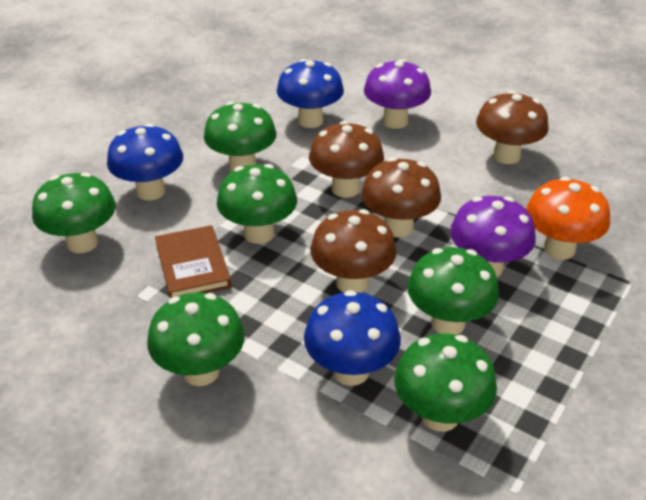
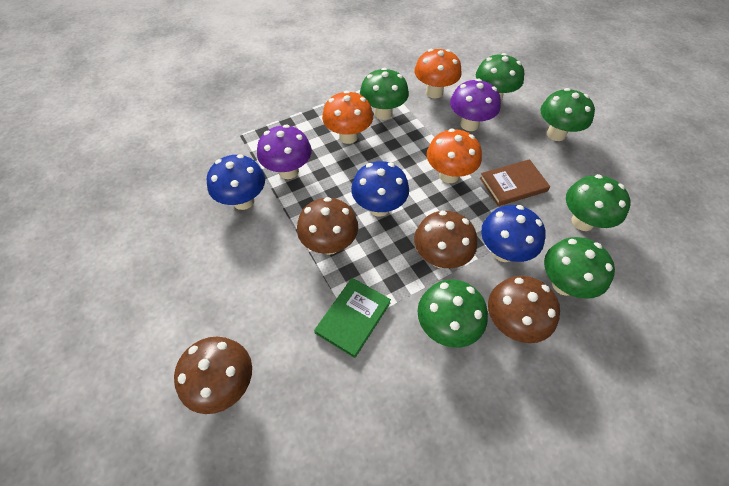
green book: none = 0 -> [314,278,391,358] = 1
orange mushroom: [526,177,610,260] = 1 -> [322,91,373,144] [414,49,462,99] [427,129,482,183] = 3

